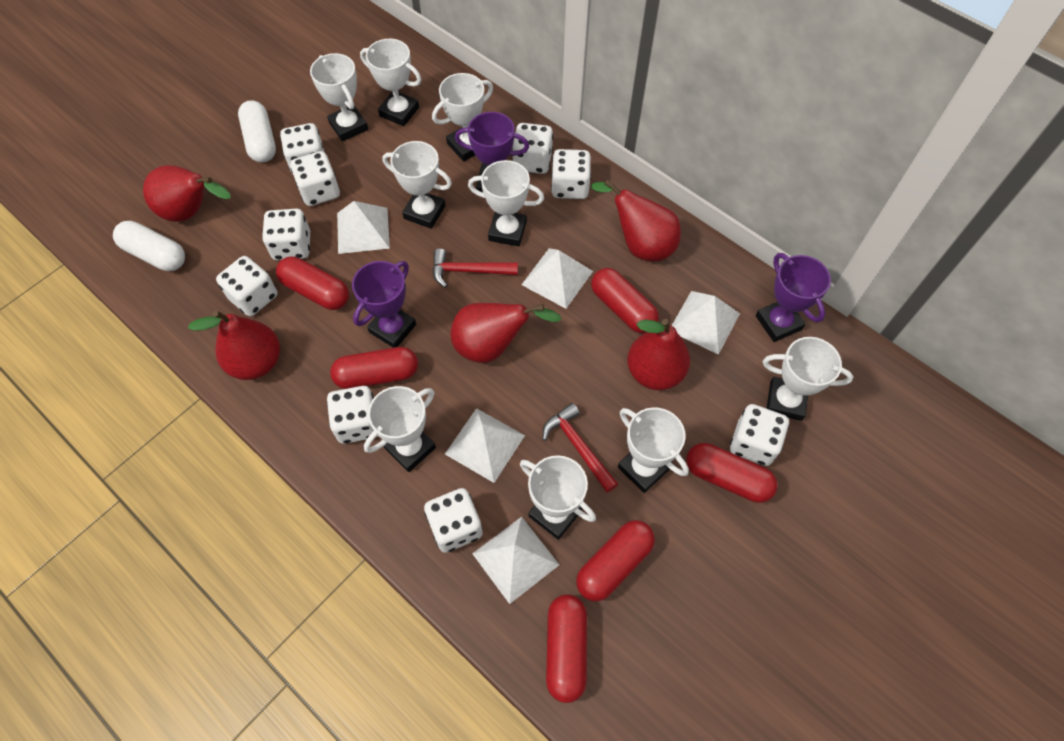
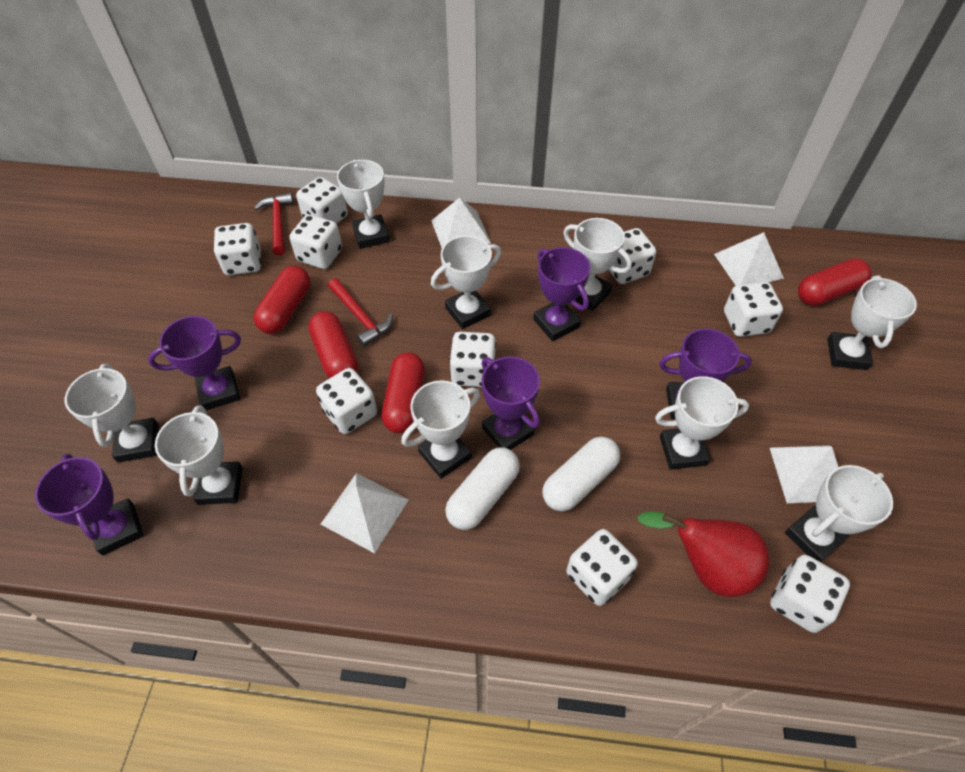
purple trophy: [352,261,416,348] [455,112,529,192] [756,253,831,342] = 3 -> [35,454,144,555] [148,316,241,411] [482,356,540,450] [533,247,590,341] [659,328,752,419] = 5
red capsule: [276,256,349,310] [330,347,418,389] [546,594,587,703] [576,520,655,602] [591,268,659,333] [686,443,778,503] = 6 -> [254,266,310,334] [308,311,358,379] [382,352,425,433] [798,258,871,306] = 4
red pear: [143,165,231,222] [188,310,280,380] [450,303,562,363] [591,180,681,262] [627,319,690,390] = 5 -> [637,511,769,597] = 1
white pyramid: [337,201,390,254] [445,408,525,483] [472,517,559,604] [521,248,593,309] [672,291,740,355] = 5 -> [321,473,409,553] [431,197,491,248] [714,232,784,286] [770,445,838,503] = 4

